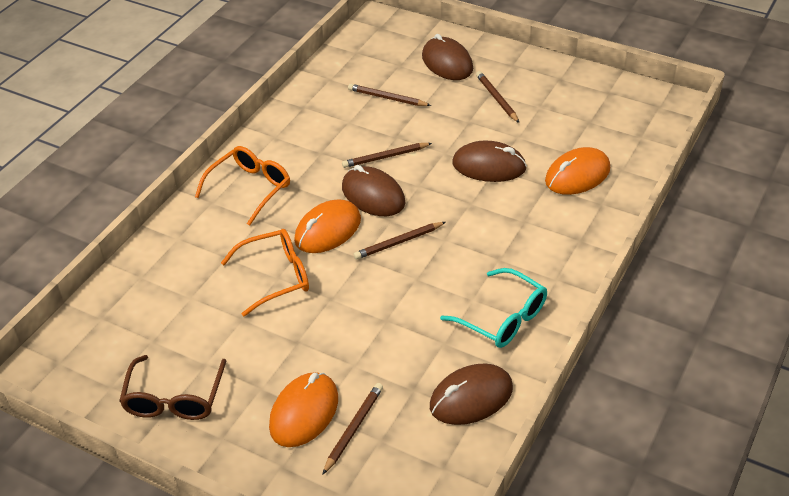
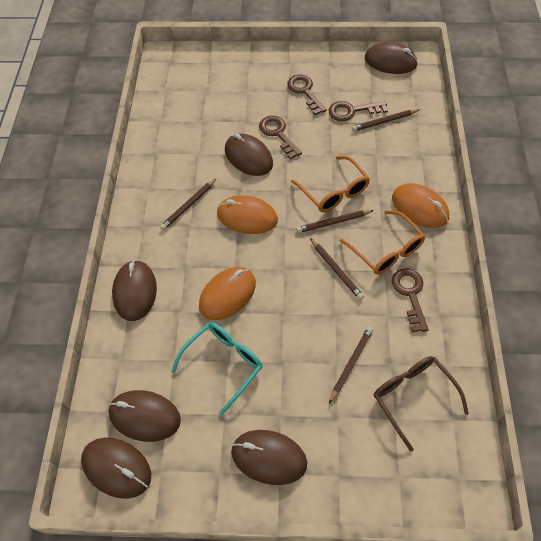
brown key: none = 0 -> [259,116,302,159] [287,74,327,115] [329,101,388,121] [392,268,429,332] = 4
brown mouse: [342,165,405,216] [422,34,473,80] [430,363,513,425] [452,140,527,182] = 4 -> [81,438,151,499] [108,390,181,442] [112,260,157,321] [225,133,273,176] [231,430,307,485] [365,42,418,74] = 6

